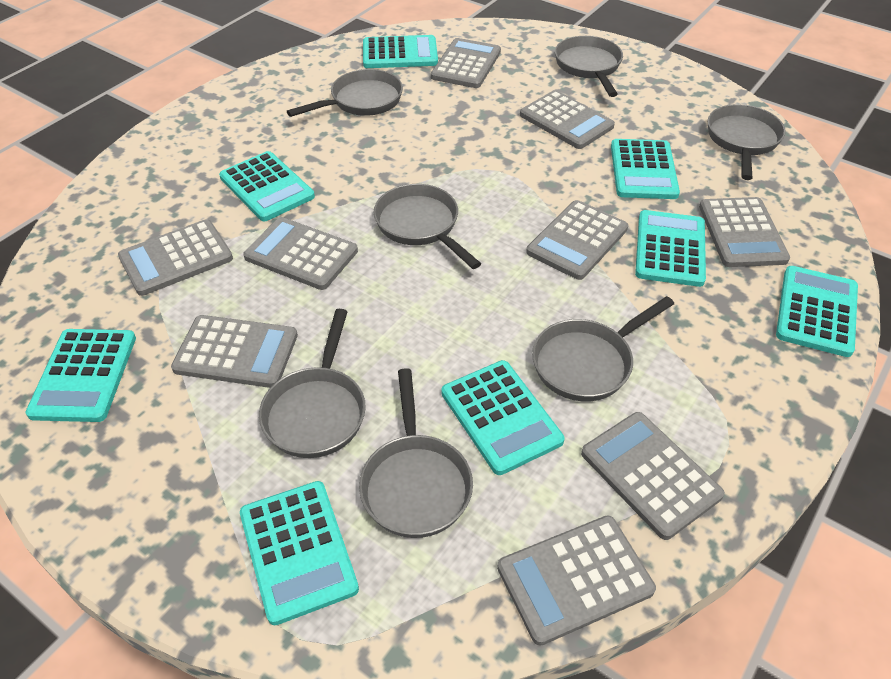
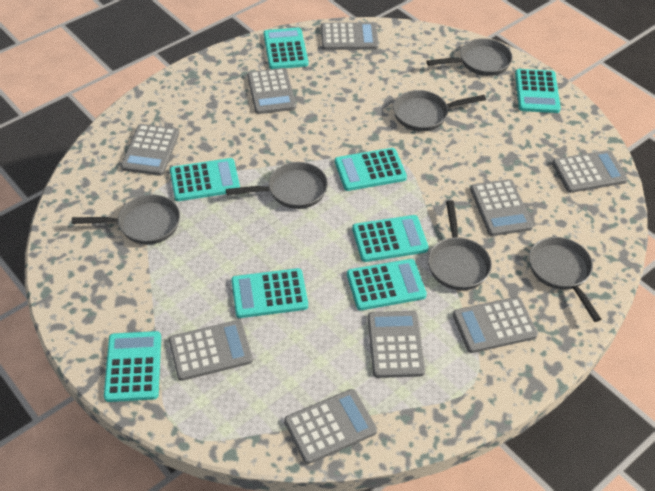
grey pan: [259,309,366,458] [287,69,403,117] [359,368,473,538] [374,184,481,269] [532,296,674,401] [555,36,623,97] [708,104,786,180] = 7 -> [72,195,180,245] [226,162,328,209] [393,90,486,132] [426,38,512,76] [428,200,492,290] [529,237,601,322] = 6

